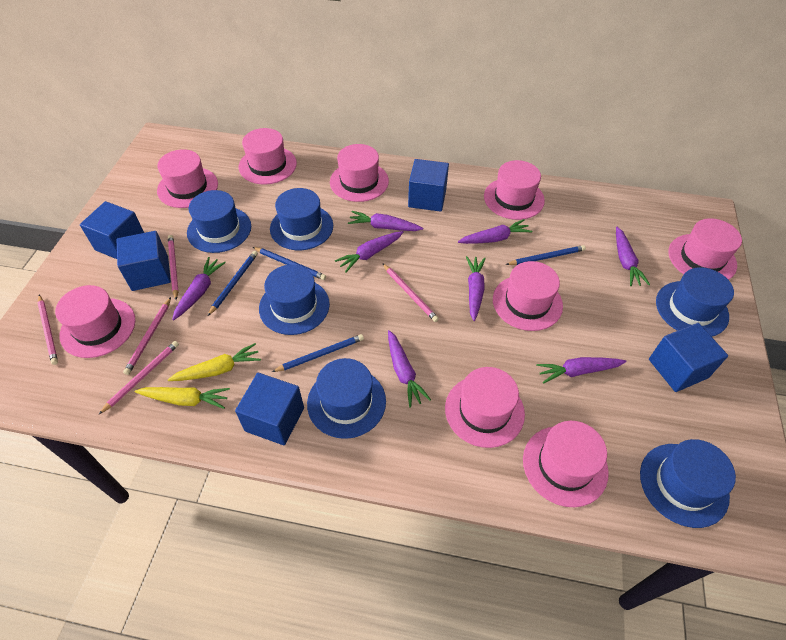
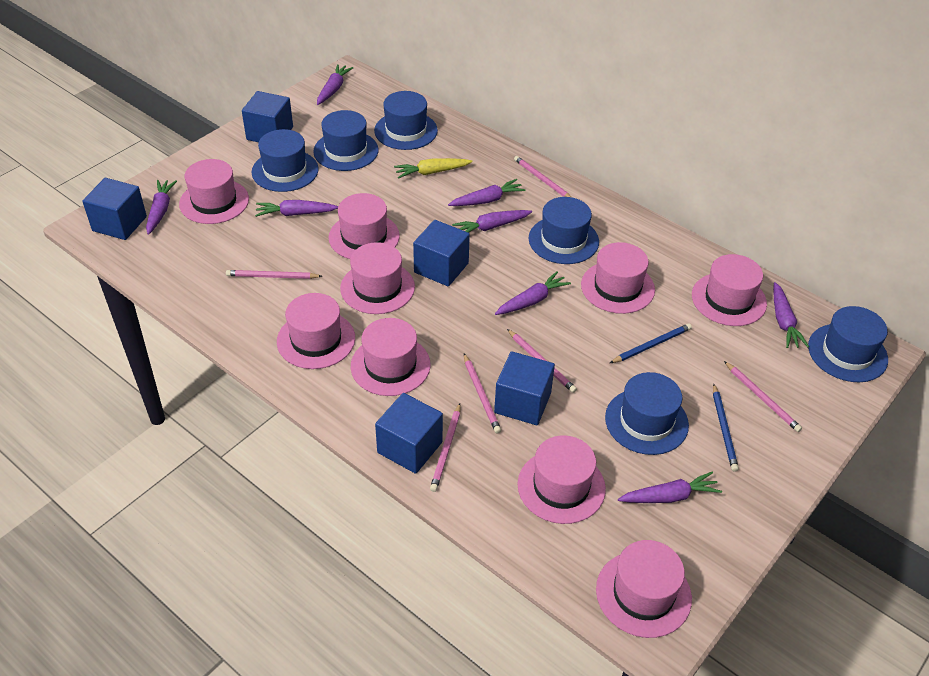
blue pencil: [208,251,258,316] [253,247,326,280] [272,334,364,372] [506,245,586,265] = 4 -> [610,323,692,363] [713,384,739,472] = 2
pink pencil: [38,295,58,365] [98,341,179,415] [123,297,171,375] [168,235,179,300] [382,263,439,322] = 5 -> [226,270,322,279] [430,403,461,492] [464,354,501,433] [507,329,577,393] [514,156,571,197] [724,361,802,432] = 6
yellow carrot: [135,387,230,409] [168,343,261,381] = 2 -> [394,158,473,179] = 1

